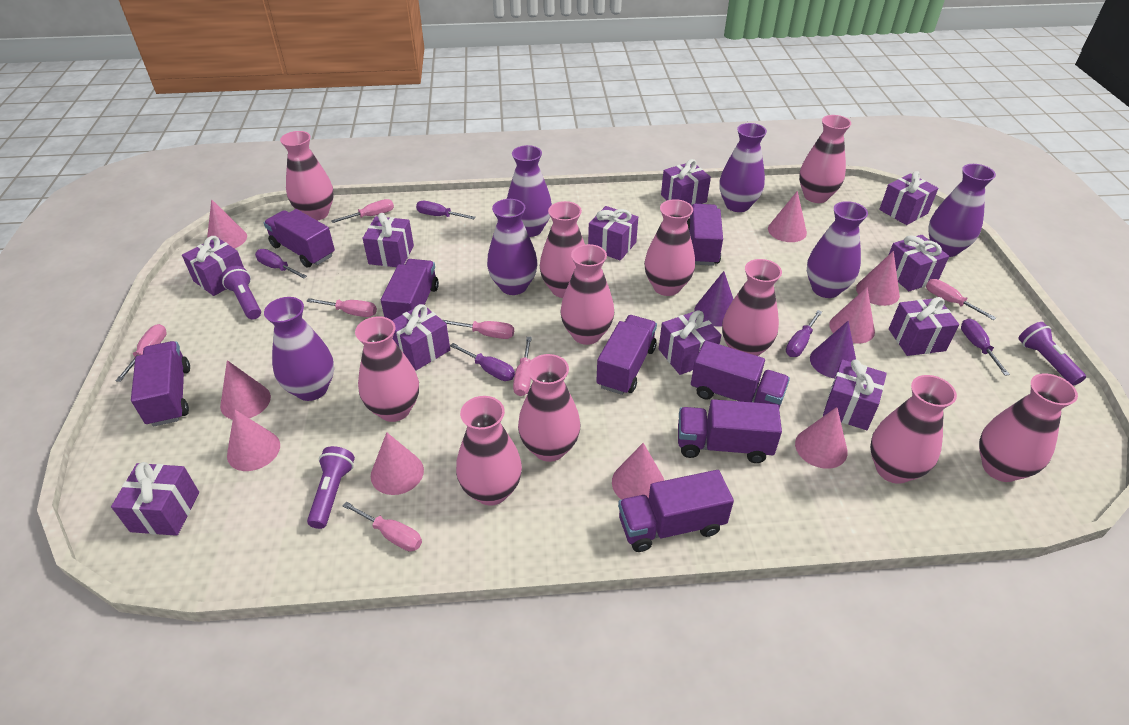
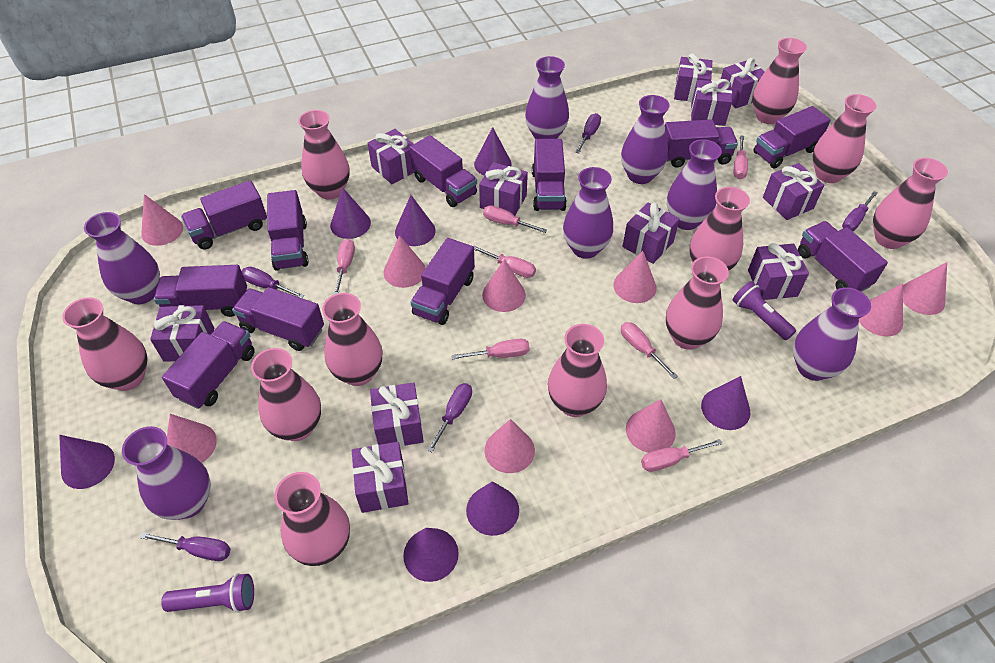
purple cone: [695,271,733,327] [810,321,856,378] = 2 -> [59,435,115,489] [330,188,371,239] [395,195,436,246] [403,528,459,582] [466,481,519,536] [474,127,512,176] [701,376,750,430] = 7
purple flashlight: [221,266,261,319] [307,446,355,529] [1019,322,1086,386] = 3 -> [161,573,254,613] [733,281,796,340] = 2
purple truck: [131,341,190,427] [264,209,335,268] [381,259,439,320] [596,315,657,395] [618,470,734,552] [678,399,782,463] [687,204,723,266] [691,341,790,408] = 8 -> [154,265,247,317] [162,321,255,409] [181,180,267,250] [232,287,324,351] [267,190,309,271] [410,135,477,207] [411,238,475,325] [532,139,567,211] [665,119,738,167] [753,106,831,169] [798,221,888,292] = 11
purple vase: [264,297,334,401] [487,199,537,295] [507,145,552,237] [719,123,767,212] [807,201,868,298] [928,164,996,257] = 6 -> [84,212,160,304] [122,426,211,520] [525,56,569,139] [563,167,613,259] [621,95,670,184] [667,139,722,230] [793,287,871,381] = 7

